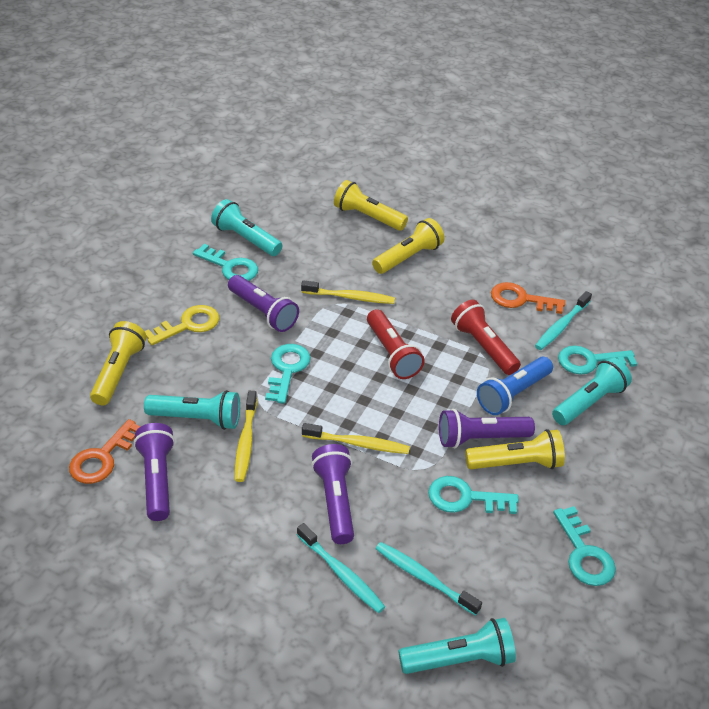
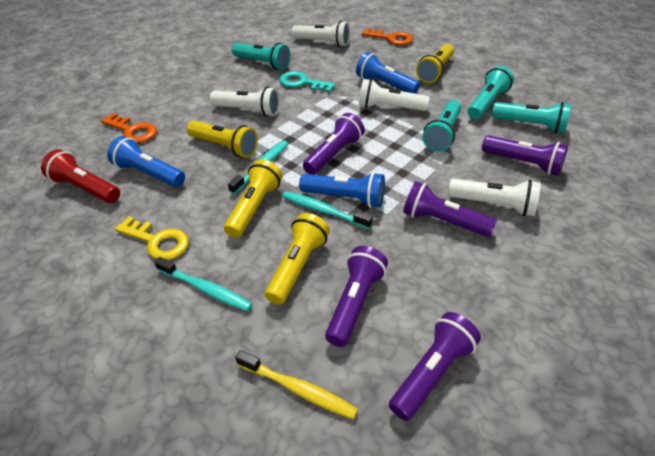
blue flashlight: [477,357,553,415] = 1 -> [107,136,185,187] [299,172,385,208] [356,52,420,94] = 3
purple flashlight: [134,423,175,521] [228,275,299,332] [311,444,354,544] [439,409,535,448] = 4 -> [303,113,365,175] [325,246,388,347] [389,312,481,421] [403,181,497,237] [482,135,568,176] = 5
red flashlight: [367,309,425,379] [451,300,521,375] = 2 -> [41,150,120,203] = 1
turquoise key: [193,244,258,281] [265,344,311,404] [428,476,519,514] [553,506,616,586] [558,346,637,375] = 5 -> [279,71,336,93] = 1
white flashlight: none = 0 -> [210,87,280,117] [292,21,350,47] [359,79,430,111] [448,179,541,216] = 4
yellow toothbrush: [235,391,257,482] [301,280,395,304] [302,423,410,454] = 3 -> [235,350,358,419] = 1

